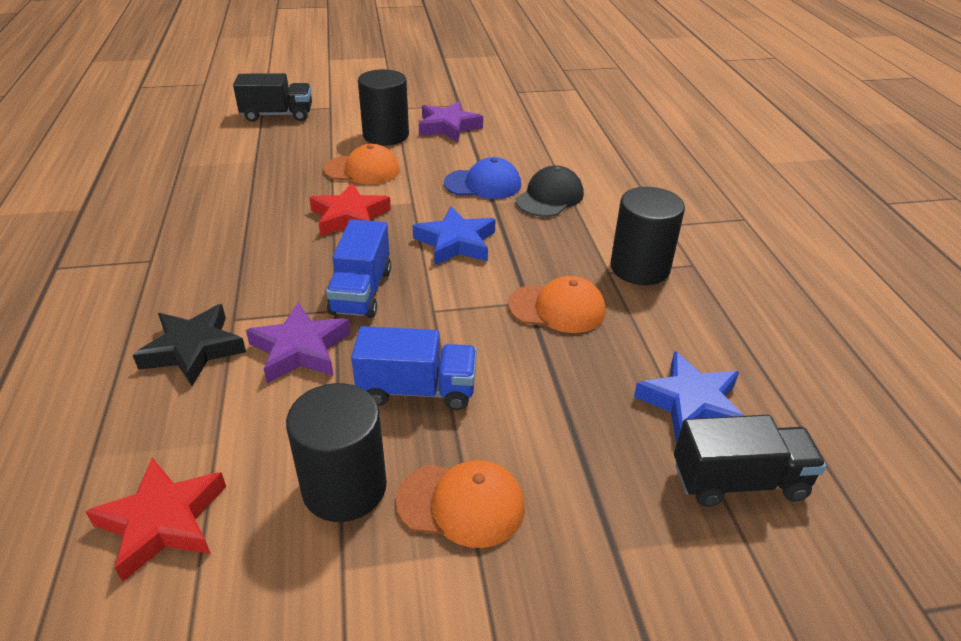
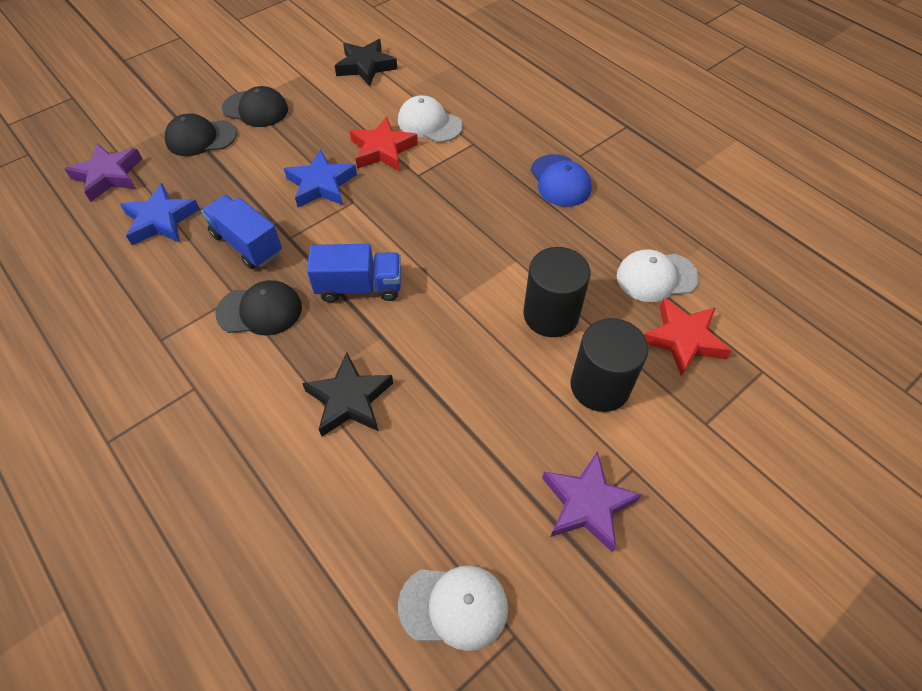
black cap: [516,166,584,217] = 1 -> [165,114,237,156] [216,280,302,336] [222,86,288,127] = 3
black cylinder: [286,383,387,522] [358,69,409,145] [610,187,685,285] = 3 -> [523,247,591,337] [571,318,648,412] = 2
black star: [133,304,246,386] = 1 -> [302,352,393,436] [335,39,397,86] = 2
black truck: [233,73,312,122] [674,415,826,507] = 2 -> none = 0
orange cap: [324,144,400,184] [396,460,525,548] [508,276,606,333] = 3 -> none = 0
white cap: none = 0 -> [398,95,463,143] [398,565,508,651] [617,250,699,302] = 3

